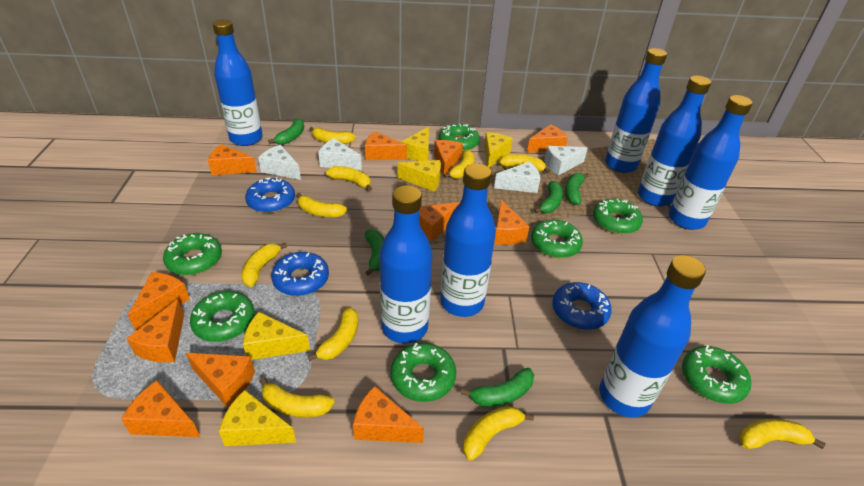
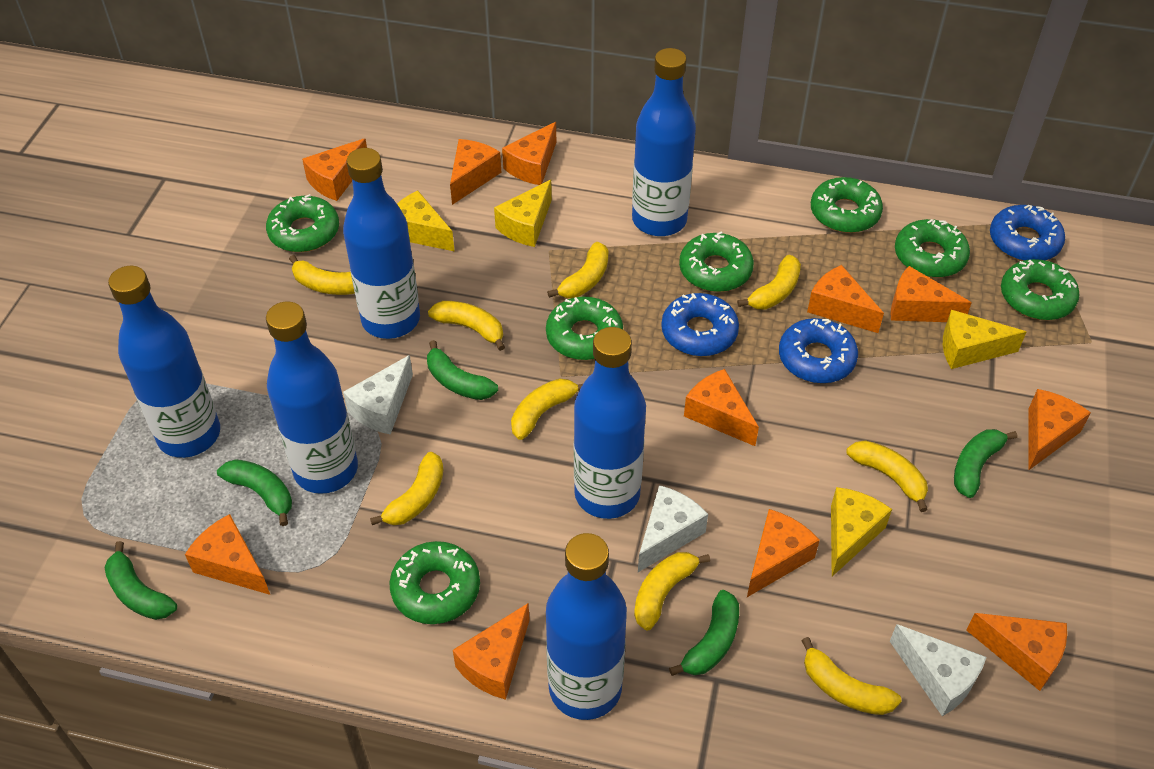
blue bottle: [213,19,263,146] [379,185,433,344] [440,163,496,317] [599,255,706,418] [605,48,667,173] [638,75,711,206] [669,95,753,230] = 7 -> [108,266,220,458] [266,301,358,494] [343,148,420,339] [546,533,627,720] [574,327,646,519] [632,48,696,236] = 6
white cheese: [258,145,301,180] [318,139,362,170] [494,162,541,193] [544,146,588,175] = 4 -> [343,355,413,435] [638,485,708,572] [890,624,987,716] = 3
yellow banana: [241,243,287,287] [259,377,334,418] [296,193,347,217] [308,307,358,361] [310,127,356,144] [326,166,372,191] [444,150,474,179] [463,406,534,461] [499,154,551,173] [739,419,825,449] = 10 -> [289,255,355,295] [370,452,444,525] [428,301,505,351] [511,379,583,440] [547,242,608,298] [634,552,710,631] [737,255,801,310] [801,637,902,715] [846,440,928,512] = 9
yellow cheese: [219,390,296,446] [243,312,310,360] [397,160,441,192] [402,126,429,161] [484,132,513,167] = 5 -> [397,190,455,252] [494,180,552,247] [831,487,892,576] [943,310,1026,369] = 4

